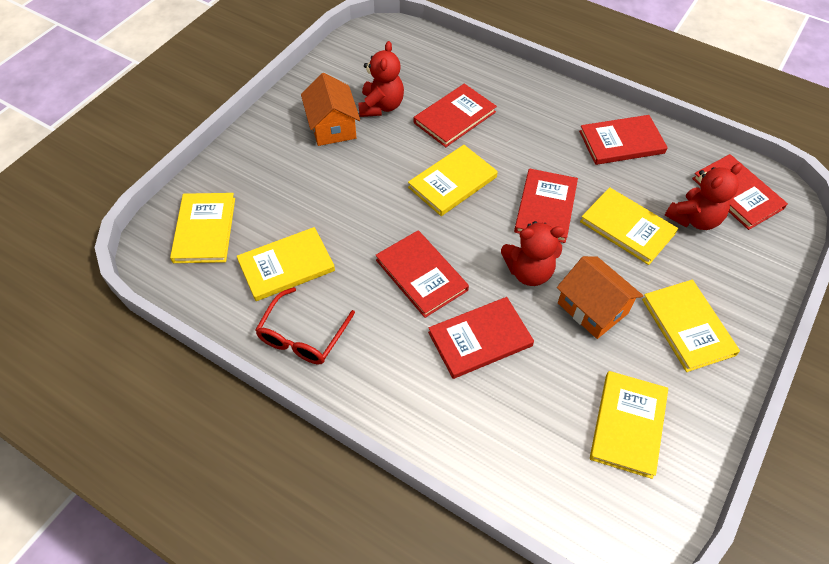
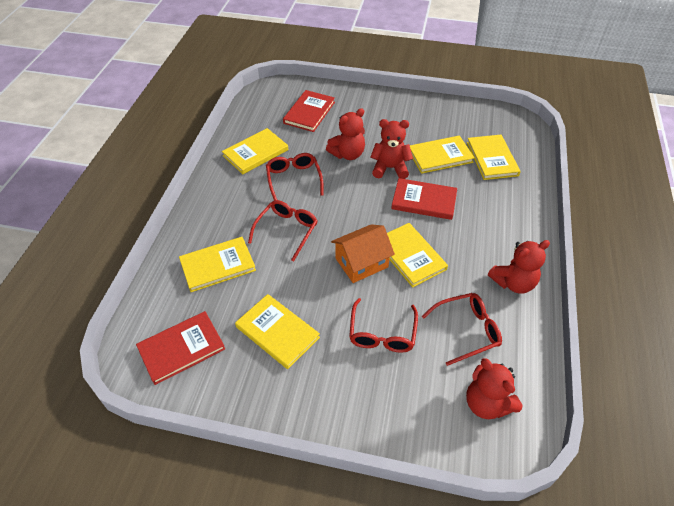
orange house: [301,73,360,146] [557,256,643,339] = 2 -> [331,224,395,283] = 1
red book: [376,230,469,318] [414,84,497,147] [428,297,534,379] [514,169,578,243] [579,115,668,165] [692,154,788,230] = 6 -> [136,311,225,385] [283,90,335,132] [391,178,457,220] = 3
red glasses: [255,287,355,364] = 1 -> [248,200,317,262] [266,153,324,200] [349,298,418,353] [422,293,502,366] = 4
red teddy bear: [358,41,404,117] [501,221,565,286] [664,163,742,230] = 3 -> [326,108,365,160] [371,119,413,179] [466,358,523,419] [488,240,550,294] = 4

